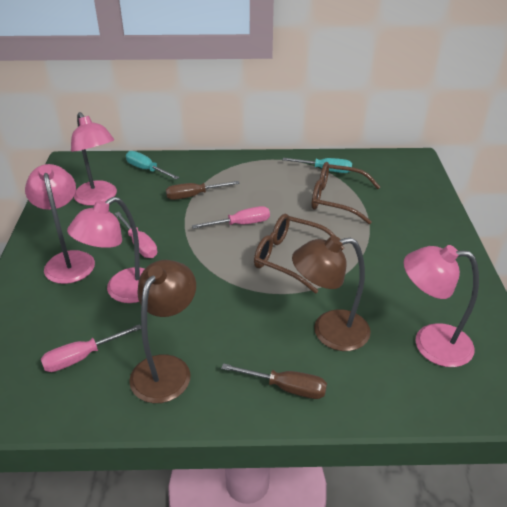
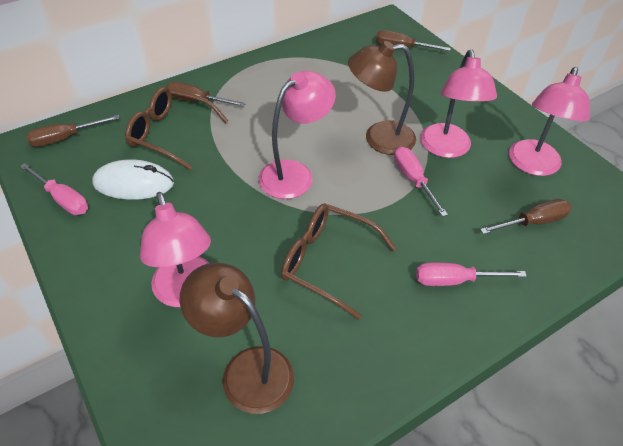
brown screwdriver: [166,181,239,200] [221,363,327,399] = 2 -> [26,115,120,147] [166,82,246,107] [376,30,451,51] [480,199,571,234] = 4
turquoise screwdriver: [126,151,179,180] [282,158,352,173] = 2 -> none = 0
white mouse: none = 0 -> [92,159,174,200] = 1

